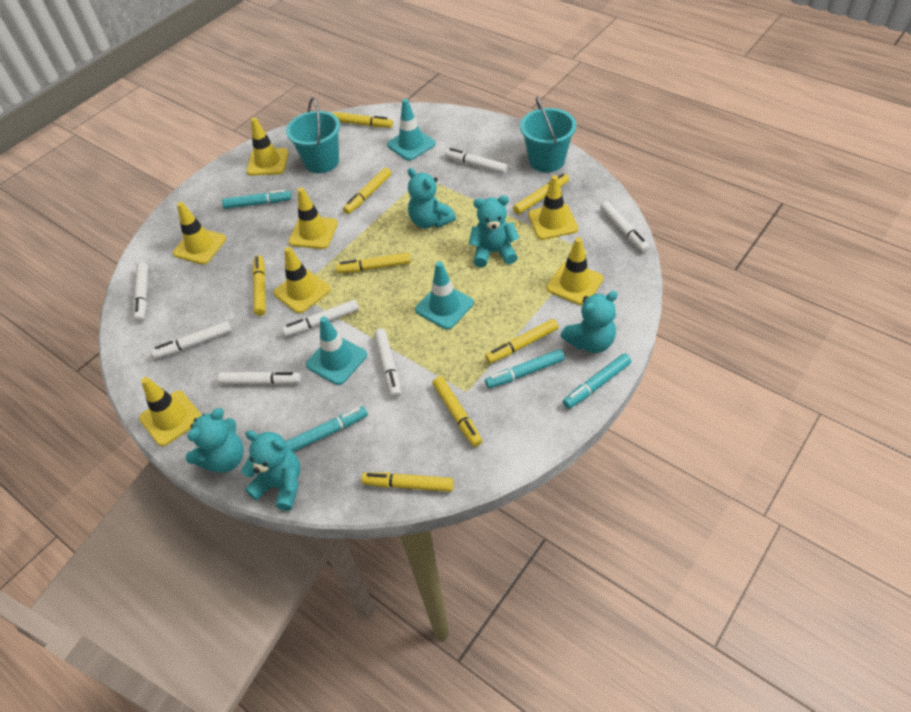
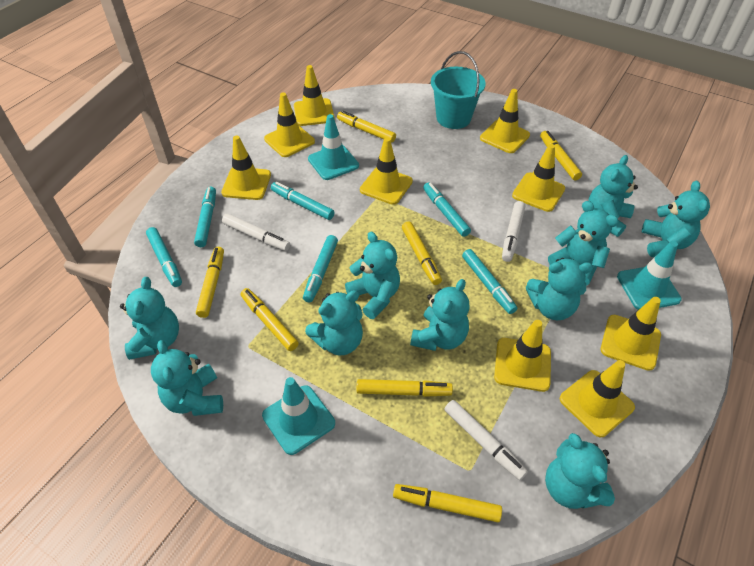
turquoise bucket: [286,97,340,173] [520,97,576,172] = 2 -> [431,51,486,129] = 1
turquoise marker: [222,190,292,209] [285,406,368,452] [485,349,565,389] [563,353,631,409] = 4 -> [146,227,182,287] [194,187,216,247] [271,182,335,220] [303,235,338,302] [423,182,471,237] [462,249,517,314] = 6
turquoise teddy bear: [186,408,244,473] [242,431,300,511] [408,168,456,228] [469,195,519,267] [560,291,618,353] = 5 -> [120,277,179,360] [151,340,223,416] [305,290,363,356] [345,232,400,319] [410,279,470,351] [526,258,593,320] [545,433,615,509] [548,201,619,286] [588,155,638,237] [642,181,710,257] = 10
white marker: [133,262,148,322] [152,321,232,359] [218,371,301,385] [282,299,359,337] [374,329,401,398] [445,148,508,174] [600,201,650,252] = 7 -> [222,213,290,251] [444,400,528,480] [502,201,525,262] = 3
yellow marker: [253,255,266,316] [333,112,393,128] [336,252,411,273] [343,167,391,214] [361,472,454,492] [433,376,482,447] [485,319,559,364] [513,173,569,215] = 8 -> [196,247,224,318] [240,288,299,351] [337,111,396,142] [357,379,453,397] [393,484,502,522] [402,222,442,285] [540,131,582,180] = 7
yellow traffic cone: [139,377,202,446] [173,202,226,264] [246,117,288,176] [274,247,331,314] [289,187,338,249] [528,175,578,240] [546,237,604,306] = 7 -> [221,135,271,200] [264,92,315,157] [294,65,335,126] [360,138,413,205] [480,89,530,153] [494,320,551,392] [512,144,565,212] [560,360,635,437] [601,297,661,371] = 9

